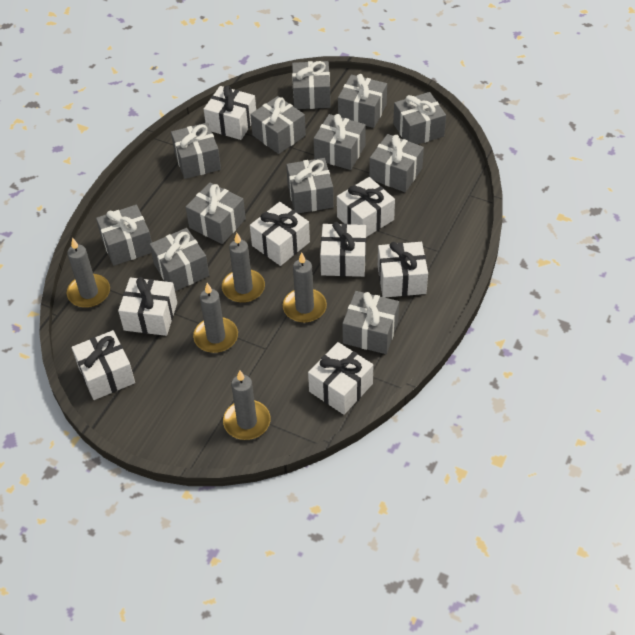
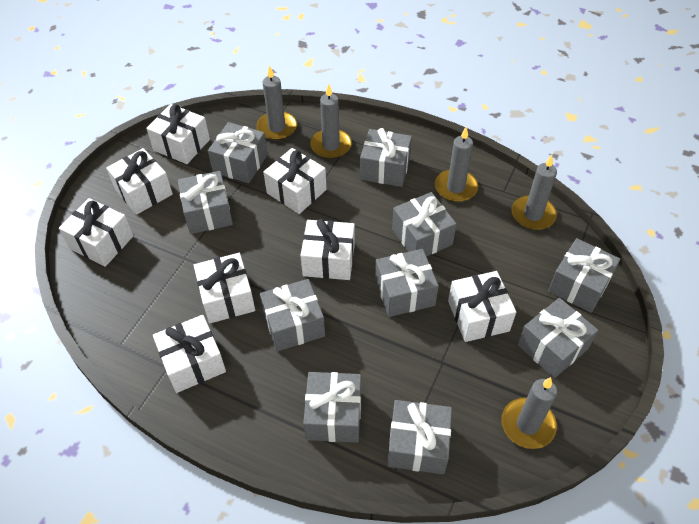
grey gift: [96,205,152,266] [150,228,209,291] [171,123,221,179] [186,182,246,244] [250,96,306,154] [286,158,334,213] [292,61,331,109] [314,114,366,170] [338,74,387,128] [342,291,399,354] [369,134,424,192] [393,92,446,145] = 12 -> [178,171,233,234] [208,122,268,183] [260,279,325,351] [303,372,361,443] [360,128,412,187] [375,249,439,317] [387,400,452,474] [392,192,456,256] [517,298,598,378] [548,238,620,313] = 10

